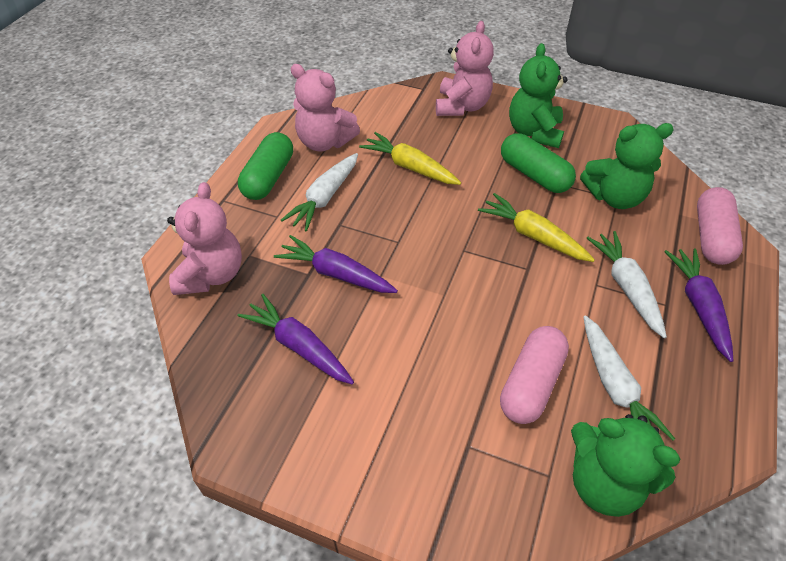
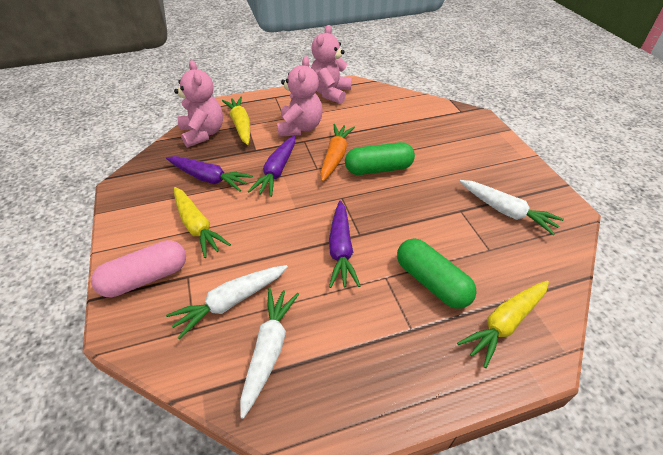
green teddy bear: [509,43,568,148] [571,414,680,517] [580,123,674,209] = 3 -> none = 0
orange carrot: none = 0 -> [320,124,355,182] = 1
pink capsule: [500,326,569,424] [697,187,743,265] = 2 -> [91,240,186,297] = 1
yellow carrot: [359,132,461,185] [478,193,595,262] = 2 -> [174,187,231,258] [222,96,250,145] [457,281,549,368] = 3

